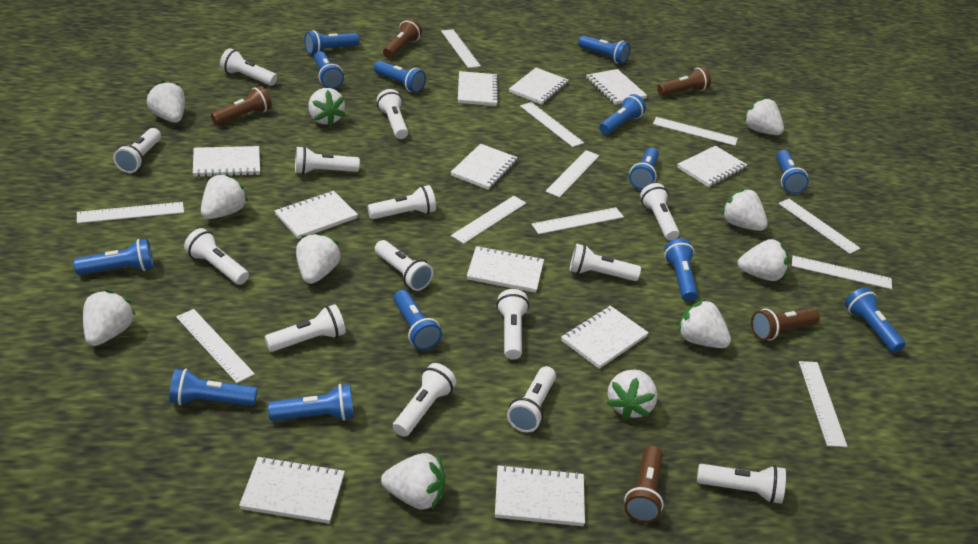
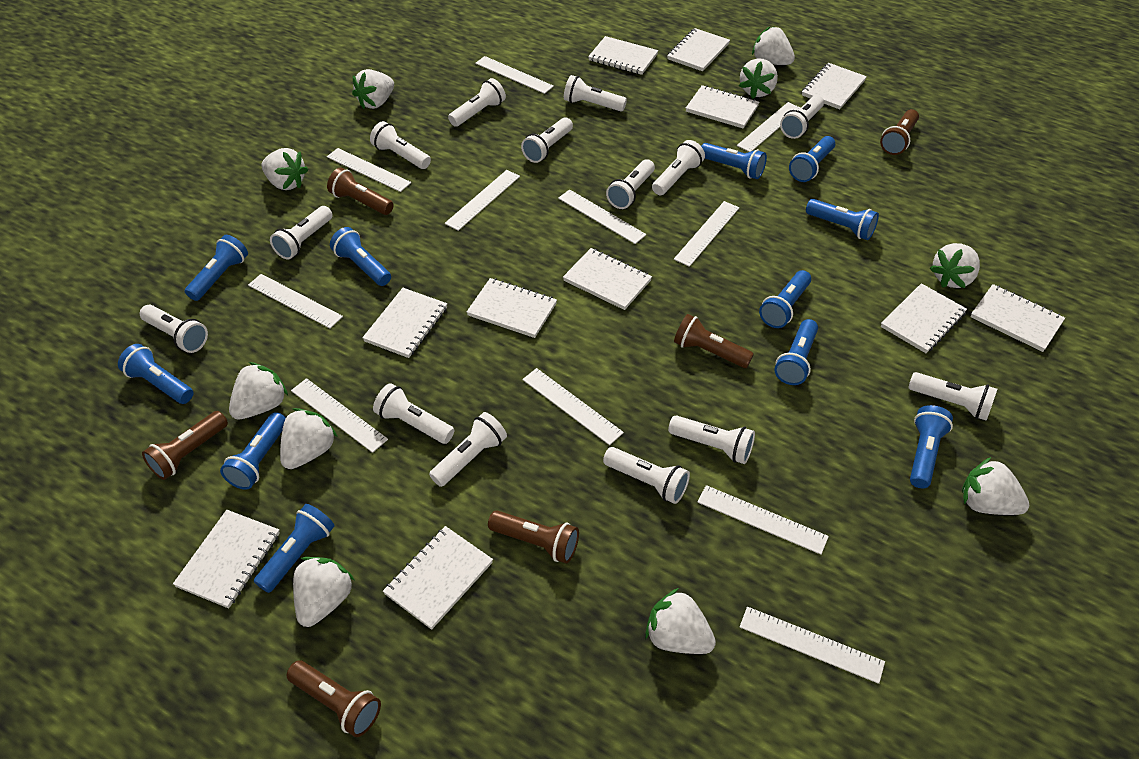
blue flashlight: [73,239,153,275] [169,368,258,406] [268,384,354,421] [304,30,360,55] [314,51,344,89] [374,61,426,93] [393,290,442,350] [578,36,630,64] [599,94,646,135] [629,148,659,190] [664,238,698,302] [776,150,809,194] [845,287,905,353] = 13 -> [118,344,193,404] [185,235,248,301] [220,412,286,490] [254,504,334,593] [330,227,391,286] [701,143,767,179] [759,270,811,328] [774,319,818,385] [789,136,835,182] [806,199,879,240] [910,405,953,488] = 11
brown flashlight: [211,86,272,125] [383,19,422,59] [624,446,664,523] [657,67,711,96] [751,308,820,341] = 5 -> [142,411,228,480] [287,660,381,737] [327,168,394,215] [488,510,579,563] [674,314,754,368] [880,109,919,155] = 6
white strawberry: [83,290,136,346] [147,80,185,123] [201,174,248,219] [296,232,340,284] [308,88,345,126] [381,453,445,510] [607,369,658,420] [678,299,731,348] [721,188,768,231] [738,239,789,281] [744,97,784,135] = 11 -> [229,362,288,420] [261,148,308,190] [280,408,338,469] [293,557,354,627] [352,69,394,109] [645,588,716,654] [739,59,778,99] [752,27,795,65] [929,243,980,288] [962,457,1029,515] = 10

